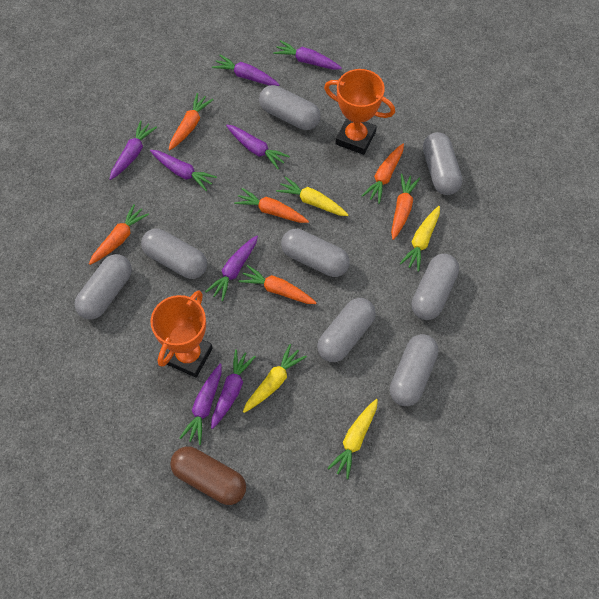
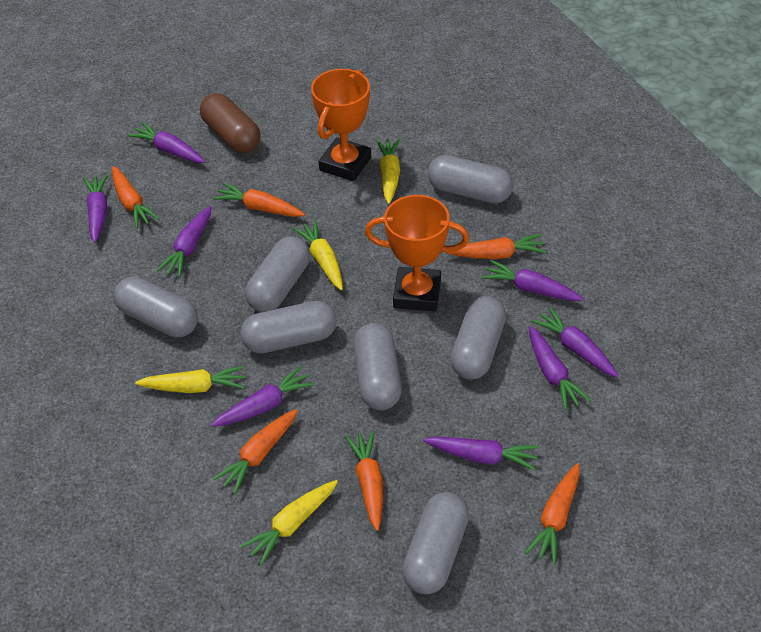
grey capsule: [74,254,132,320] [141,229,207,279] [259,85,321,130] [281,229,350,277] [317,298,376,362] [390,334,438,406] [411,254,459,320] [423,132,462,195] = 8 -> [114,277,198,337] [240,301,337,353] [245,236,310,312] [353,323,402,410] [402,492,469,594] [428,155,513,203] [450,296,506,380] = 7

